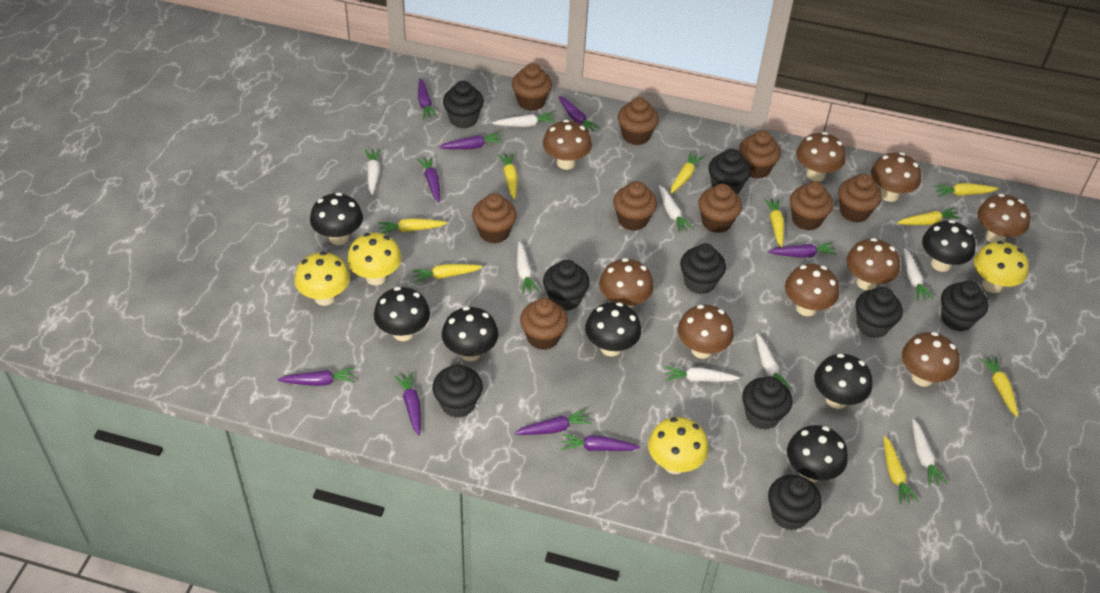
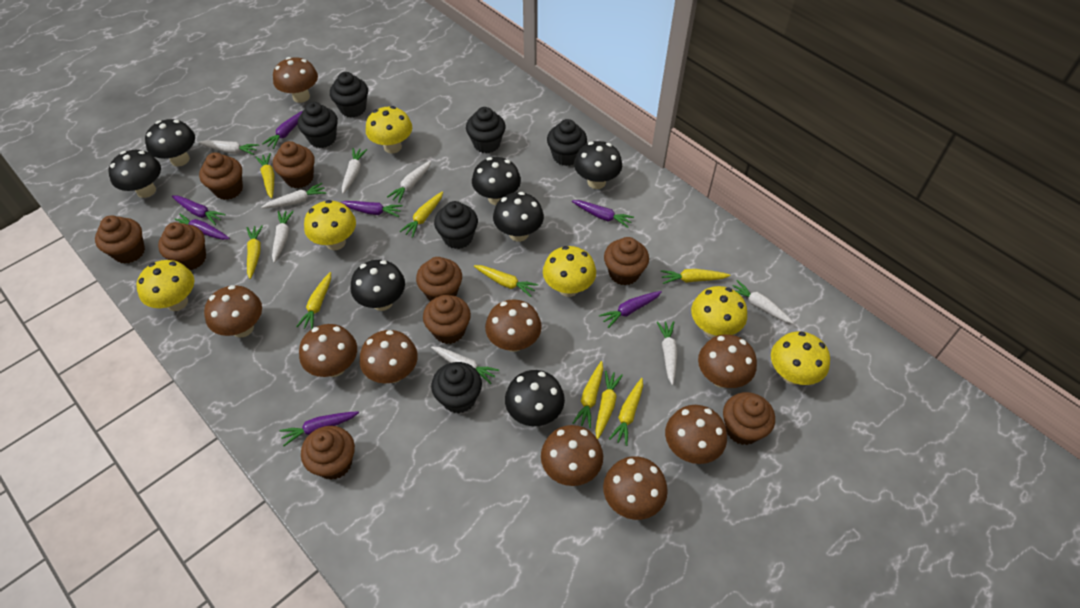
black cupcake: [432,364,483,418] [443,81,484,129] [543,260,590,311] [680,244,726,294] [709,149,751,195] [742,377,793,430] [768,475,822,530] [856,287,903,338] [941,281,988,331] = 9 -> [298,102,338,148] [330,72,368,118] [431,362,482,413] [434,201,478,249] [466,107,505,153] [547,119,587,166] = 6
purple carrot: [277,368,355,386] [395,372,421,435] [417,156,440,203] [418,78,438,119] [439,132,503,149] [514,409,592,435] [558,96,600,132] [561,434,640,451] [768,242,837,258] = 9 -> [172,196,226,225] [175,213,230,240] [262,111,302,149] [279,411,359,446] [340,201,403,217] [572,200,634,228] [599,291,662,328] = 7
yellow mushroom: [294,252,350,306] [347,233,402,285] [648,417,709,474] [974,241,1029,293] = 4 -> [136,260,194,311] [304,200,356,250] [366,106,412,153] [543,246,596,297] [691,286,747,338] [771,331,830,385] = 6

